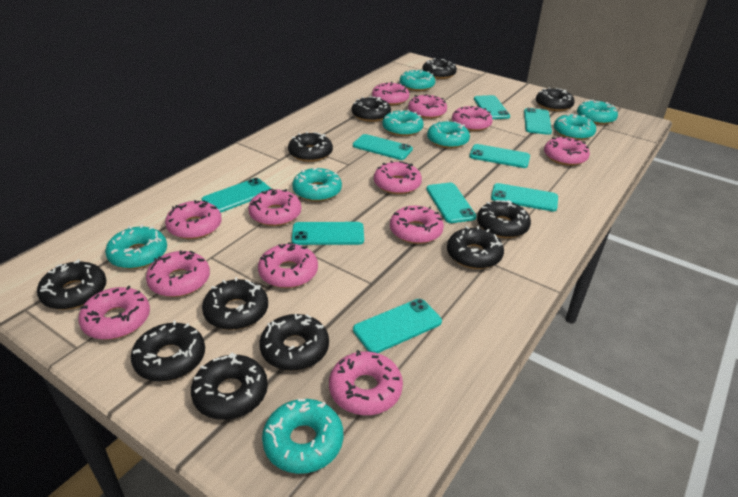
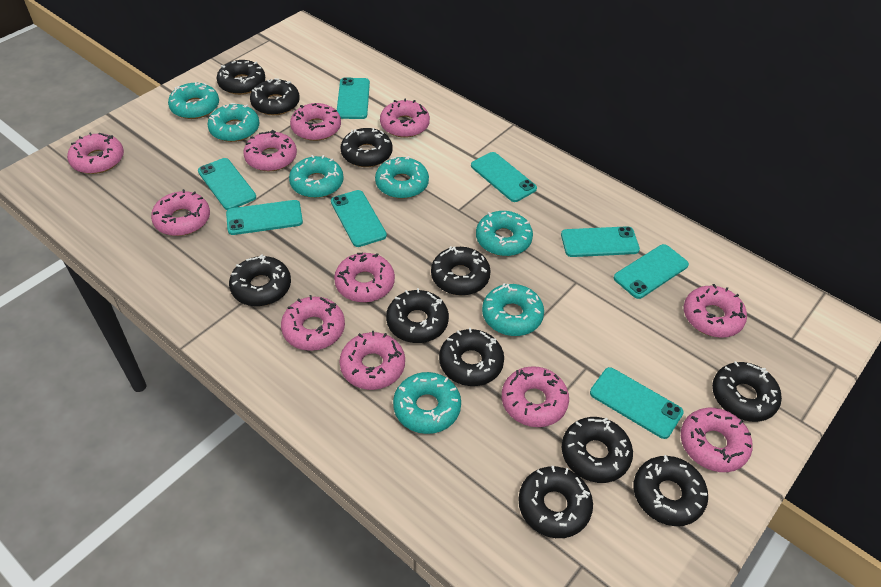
pink donut: [78,286,150,340] [146,250,210,297] [165,200,222,239] [248,189,301,226] [258,243,318,288] [329,350,403,415] [372,81,409,105] [374,161,422,194] [390,206,444,244] [408,94,447,119] [452,106,493,131] [544,137,590,166] = 12 -> [67,132,124,174] [151,189,210,236] [243,130,297,171] [281,295,345,351] [290,103,341,141] [334,253,395,302] [339,331,405,390] [380,98,430,138] [502,366,569,427] [681,408,753,472] [684,284,747,338] = 11
turquoise donut: [105,225,167,269] [262,399,343,474] [292,168,342,202] [382,110,424,136] [400,69,435,91] [427,120,470,149] [554,113,596,140] [577,99,618,125] = 8 -> [168,82,219,119] [207,103,260,142] [289,155,344,198] [375,156,429,199] [393,372,461,434] [476,211,533,256] [482,283,544,336] = 7
turquoise phone: [202,178,271,213] [292,222,364,245] [353,134,413,160] [353,299,442,353] [426,183,476,223] [469,144,530,168] [474,95,510,119] [491,183,558,212] [524,108,552,135] = 9 -> [198,158,256,210] [226,200,303,235] [331,190,387,247] [337,78,370,119] [471,152,537,202] [561,226,640,257] [590,367,684,439] [614,244,689,299] = 8

